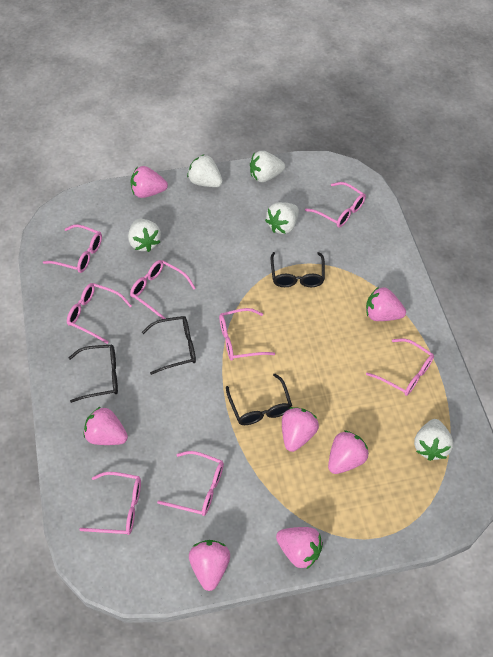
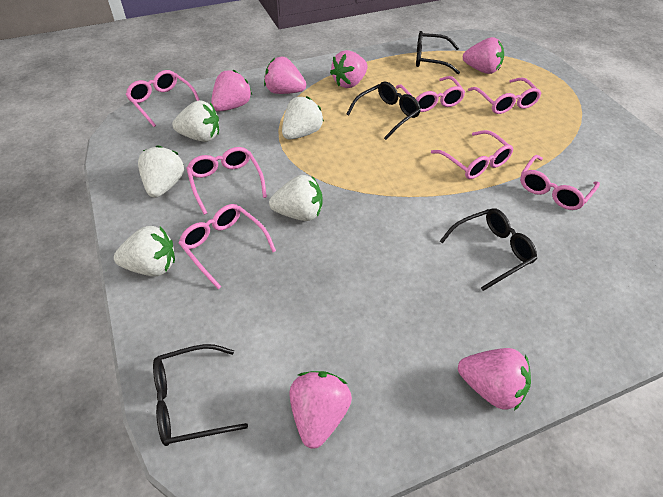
pink glasses: [43,224,102,273] [67,283,132,344] [79,472,141,535] [130,260,196,319] [157,451,224,516] [219,308,275,361] [305,182,366,227] [366,339,434,396] = 8 -> [126,70,200,127] [179,204,276,289] [186,147,267,215] [396,76,465,112] [431,130,513,179] [468,77,541,114] [520,155,600,210] = 7
pink strawberry: [83,406,128,445] [130,166,168,198] [189,540,230,591] [276,527,323,569] [282,407,319,452] [328,430,369,474] [366,287,406,321] = 7 -> [211,70,252,111] [264,57,306,94] [289,371,352,449] [330,50,368,88] [458,348,531,411] [463,37,504,74] = 6

